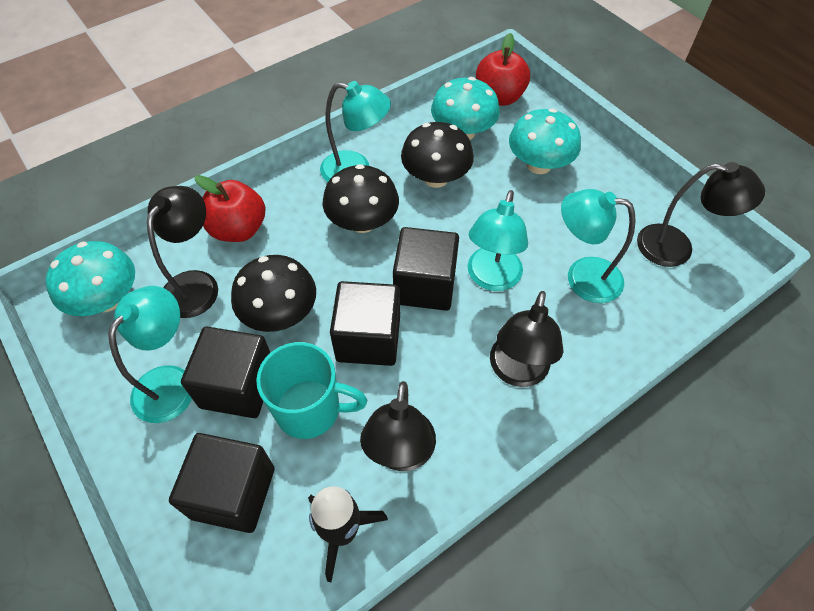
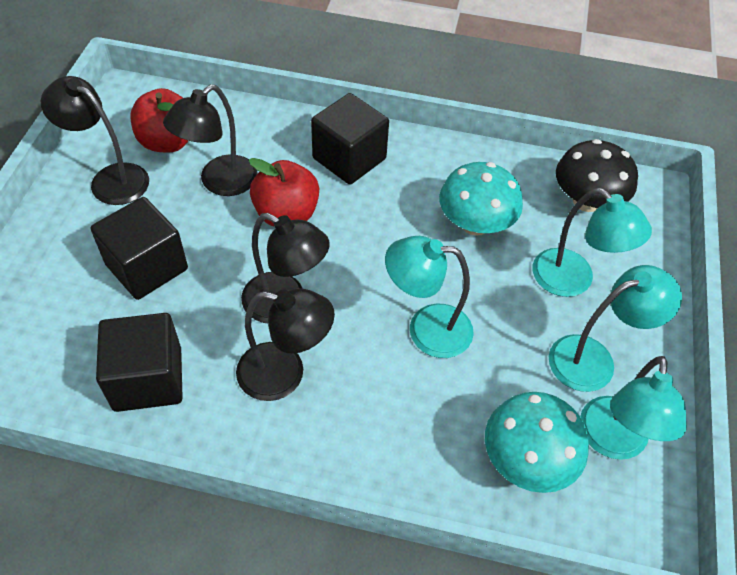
black cube: [169,433,275,533] [181,327,271,418] [330,281,400,366] [393,227,459,311] = 4 -> [91,197,188,300] [96,313,183,412] [311,93,389,185] = 3
black mushroom: [231,255,316,332] [323,164,399,233] [401,122,474,188] = 3 -> [556,139,638,212] = 1
black rocket: [308,486,388,582] = 1 -> none = 0
turquoise mug: [256,342,367,439] = 1 -> none = 0
turquoise mushroom: [46,241,135,316] [431,77,500,140] [509,108,581,174] = 3 -> [439,162,523,236] [485,392,589,493] = 2

